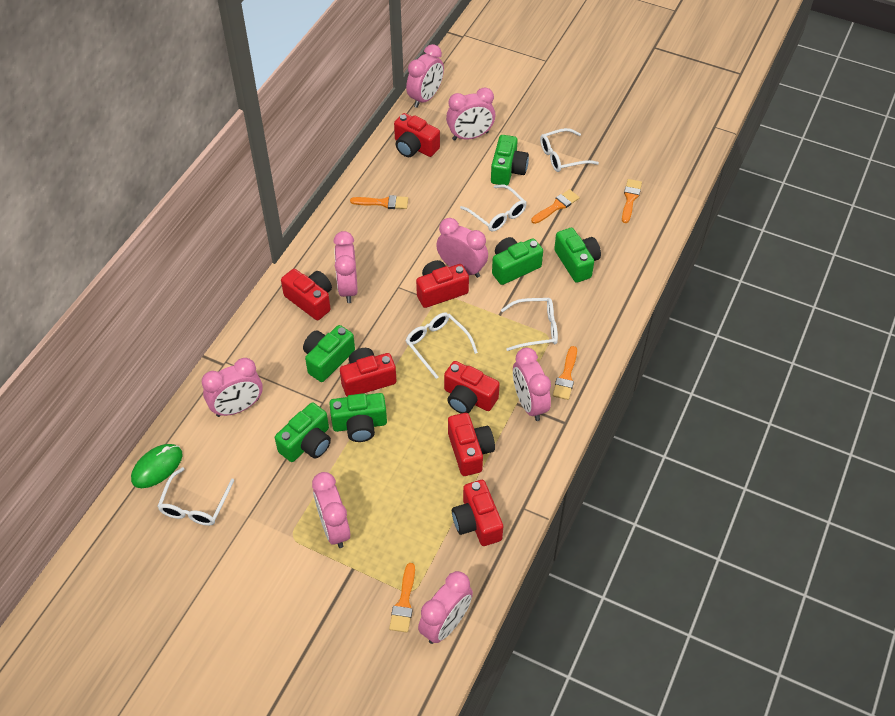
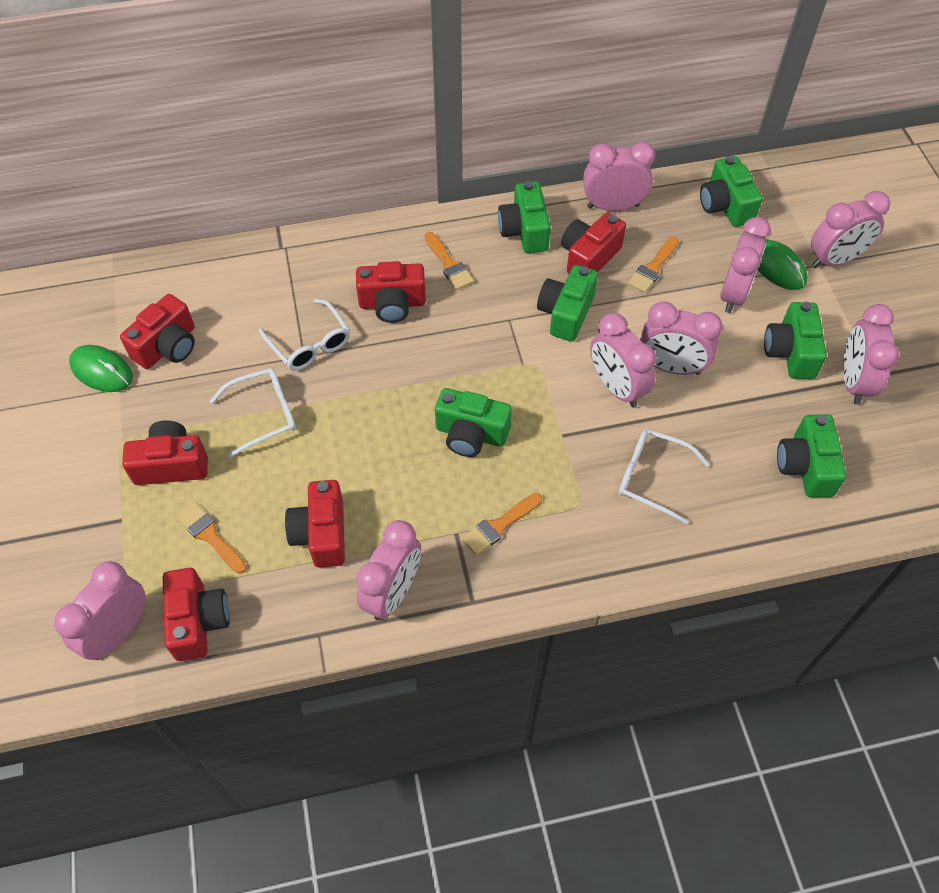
green mouse: [131,444,183,488] = 1 -> [69,345,133,392] [758,240,807,290] = 2
orange brush: [350,195,408,209] [389,563,415,633] [531,189,579,224] [553,346,577,400] [622,179,642,223] = 5 -> [177,502,247,573] [425,232,474,290] [462,493,542,555] [628,237,679,293] = 4
red camera: [281,269,332,320] [340,348,397,396] [394,113,440,157] [416,260,469,308] [444,361,500,413] [448,413,495,476] [452,480,503,546] = 7 -> [120,294,195,369] [122,421,208,485] [163,568,230,661] [285,480,345,568] [356,261,426,323] [561,213,626,274] = 6
white glasses: [157,467,234,526] [406,313,478,379] [460,185,527,232] [501,298,558,351] [540,128,599,172] = 5 -> [209,368,296,458] [259,299,350,370] [619,429,709,524] = 3

